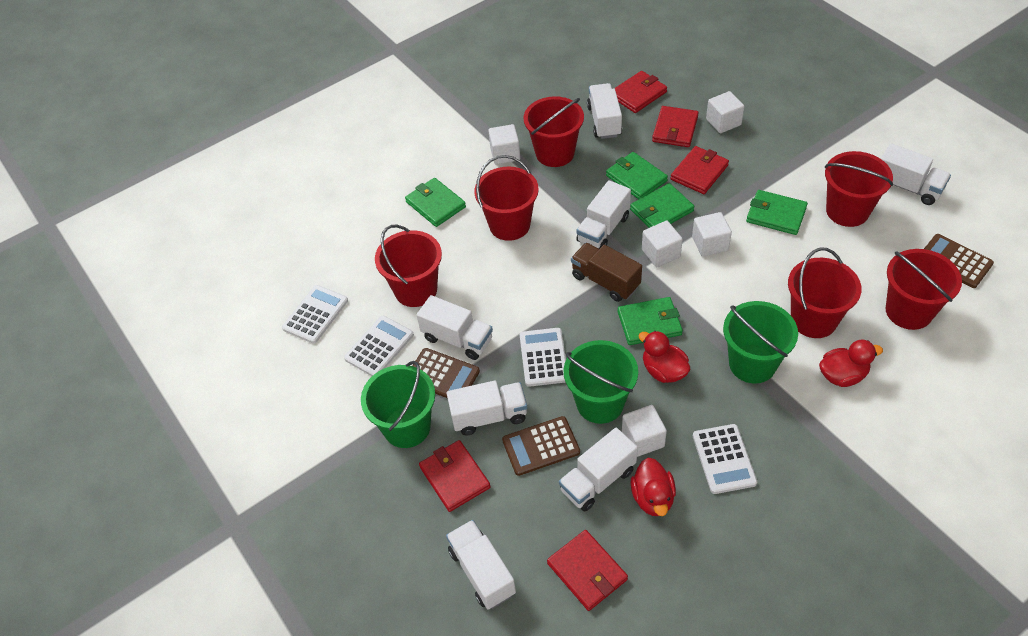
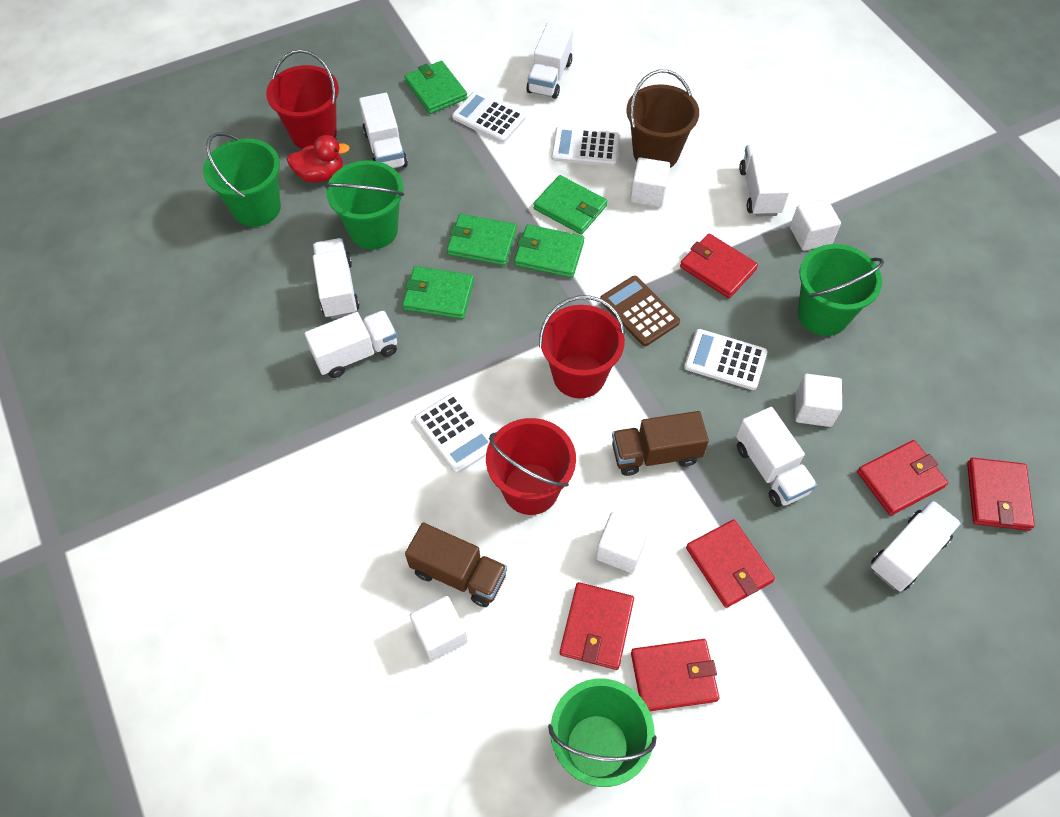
brown bucket: none = 0 -> [626,70,699,168] = 1
brown calculator: [412,348,480,398] [502,416,580,476] [924,234,994,288] = 3 -> [600,276,680,346] = 1
brown truck: [571,243,642,302] = 1 -> [405,523,507,607] [612,411,709,476] = 2
green bucket: [361,361,435,448] [563,340,638,424] [723,301,798,383] = 3 -> [203,132,281,227] [324,160,404,249] [548,679,656,787] [798,244,884,336] = 4
red bucket: [375,225,442,307] [475,155,539,241] [524,96,584,167] [788,248,861,338] [825,151,893,227] [886,249,962,330] = 6 -> [266,50,339,149] [486,418,576,515] [539,295,625,398] = 3
red duck: [631,458,676,516] [638,331,691,383] [819,340,883,387] = 3 -> [287,135,350,182] = 1
red wallet: [419,440,491,512] [547,530,628,611] [614,71,667,113] [652,106,699,147] [670,146,729,194] = 5 -> [560,582,634,670] [631,639,719,711] [680,233,758,298] [686,520,775,608] [857,440,948,516] [967,458,1035,531] = 6

